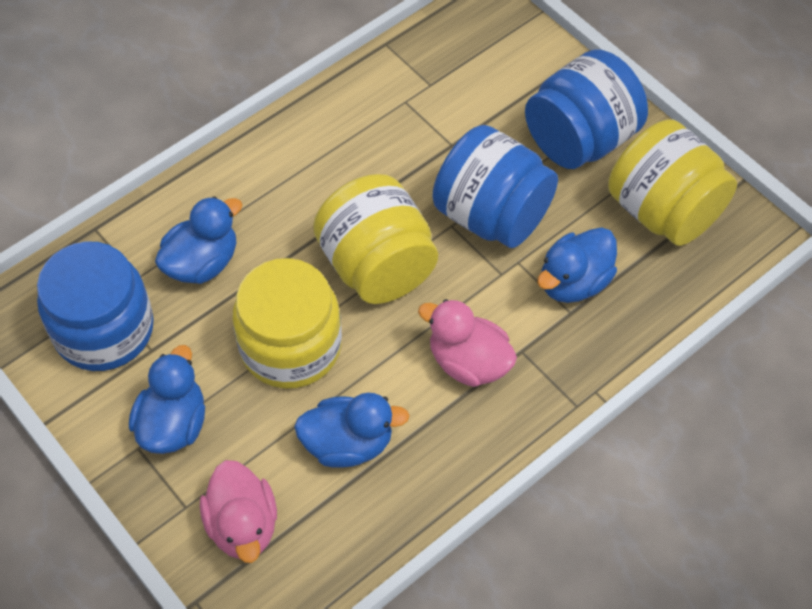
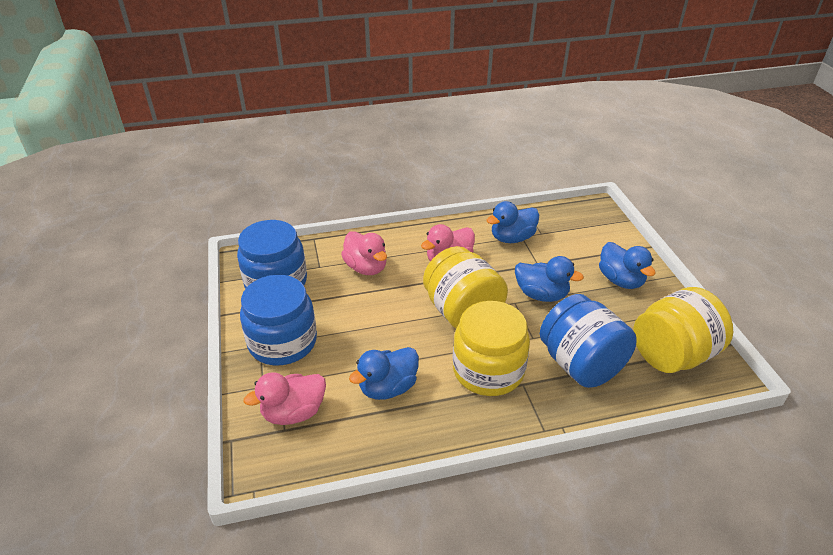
pink duck: [200,460,277,563] [418,299,517,387] = 2 -> [244,372,326,425] [341,231,387,275] [421,224,475,261] = 3

